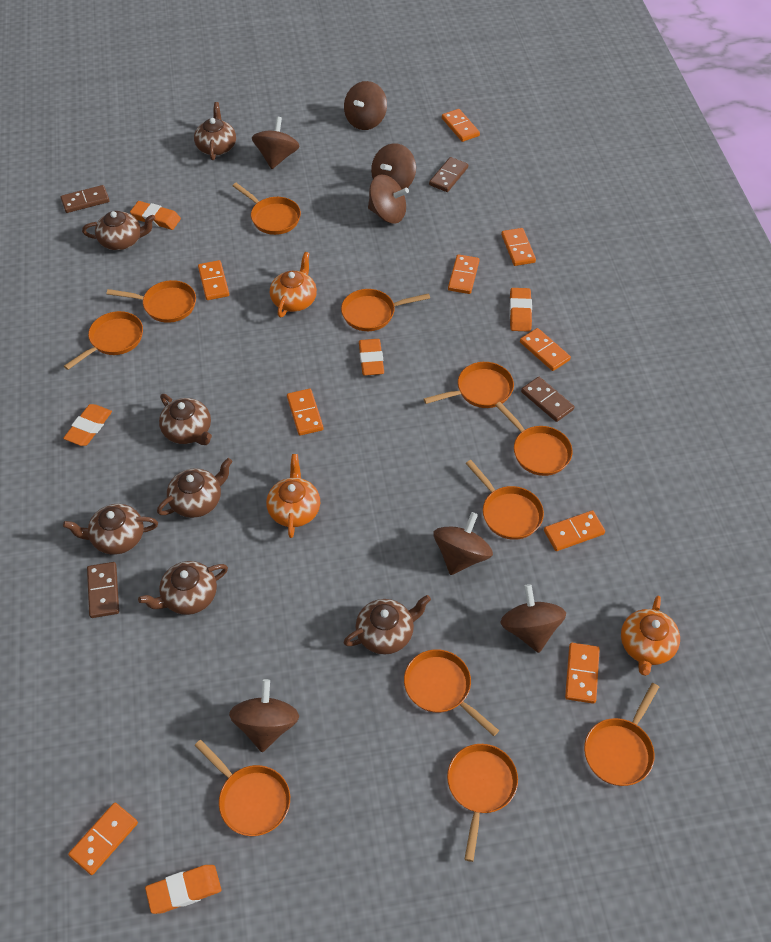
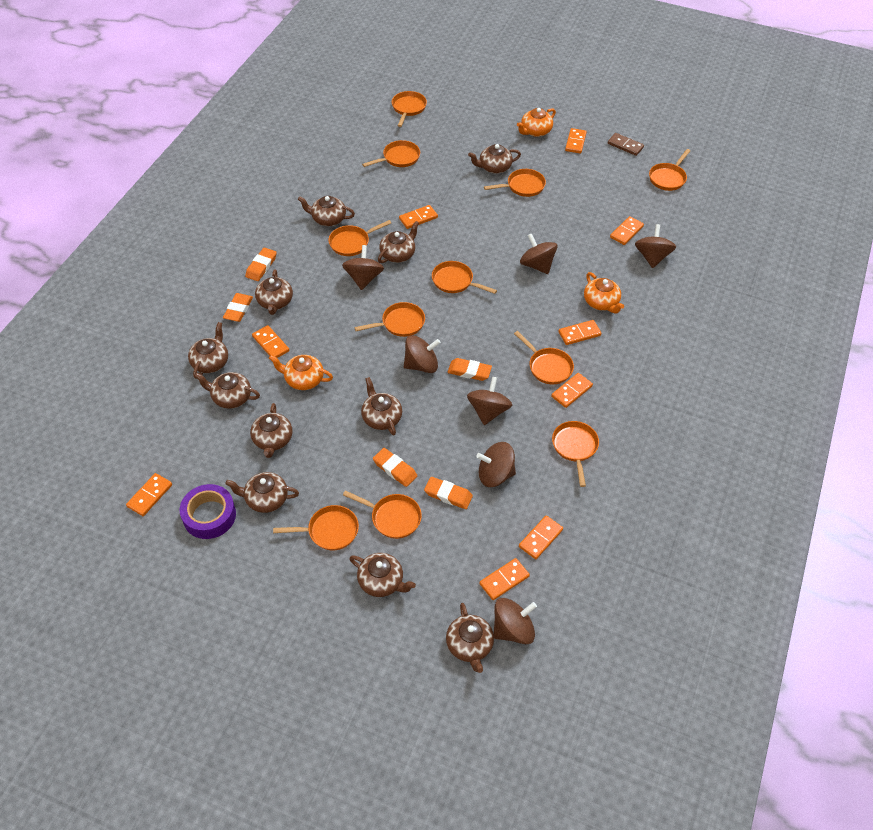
brown domino: [61,185,110,213] [87,562,119,618] [429,157,468,192] [521,377,574,422] = 4 -> [608,133,644,156] = 1
brown teapot: [63,504,158,555] [82,211,155,250] [138,561,228,615] [157,458,233,518] [159,394,212,445] [194,102,236,160] [344,595,431,655] = 7 -> [188,322,228,379] [194,372,260,409] [225,472,299,513] [250,403,292,458] [255,269,293,315] [298,196,355,226] [349,553,416,597] [361,377,402,435] [378,221,419,263] [446,603,494,673] [468,144,521,174] = 11
purple tape: none = 0 -> [180,484,236,539] = 1

